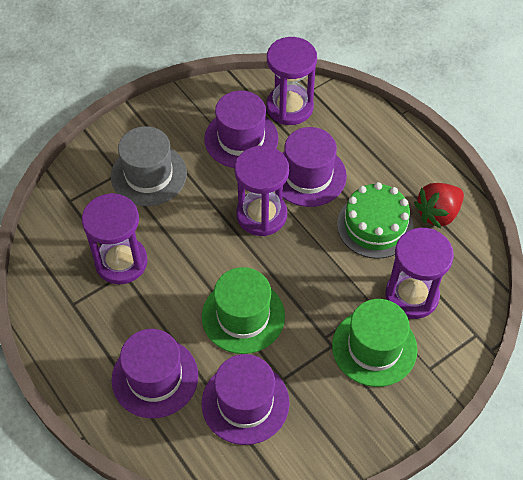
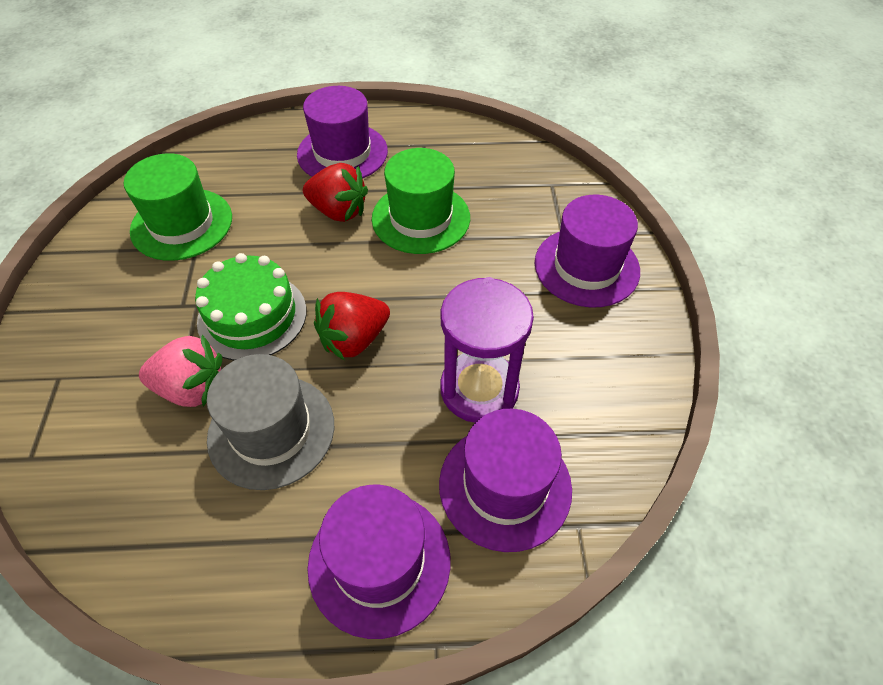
pink strawberry: none = 0 -> [139,335,222,407] = 1
purple hourglass: [82,193,147,284] [235,146,289,236] [266,37,317,125] [386,228,454,319] = 4 -> [440,277,534,423] = 1
red strawberry: [414,183,464,229] = 1 -> [303,163,368,222] [314,292,390,361] = 2

